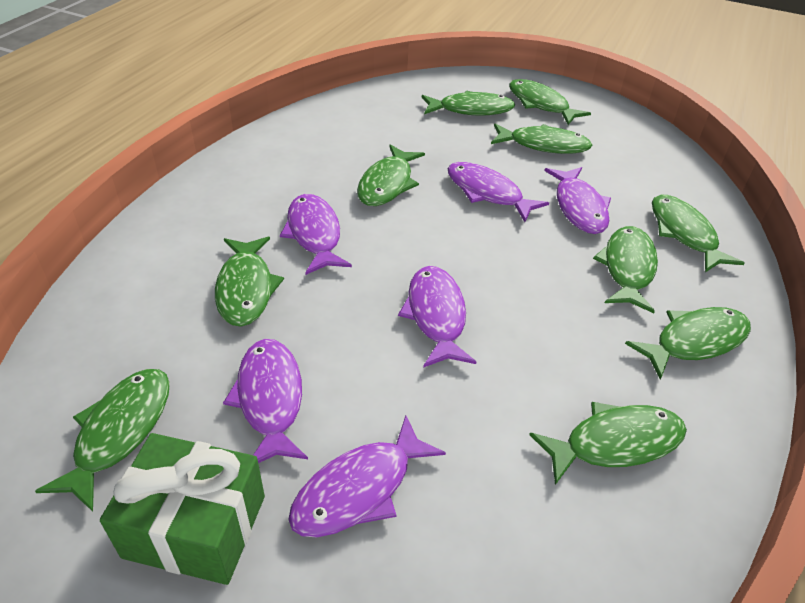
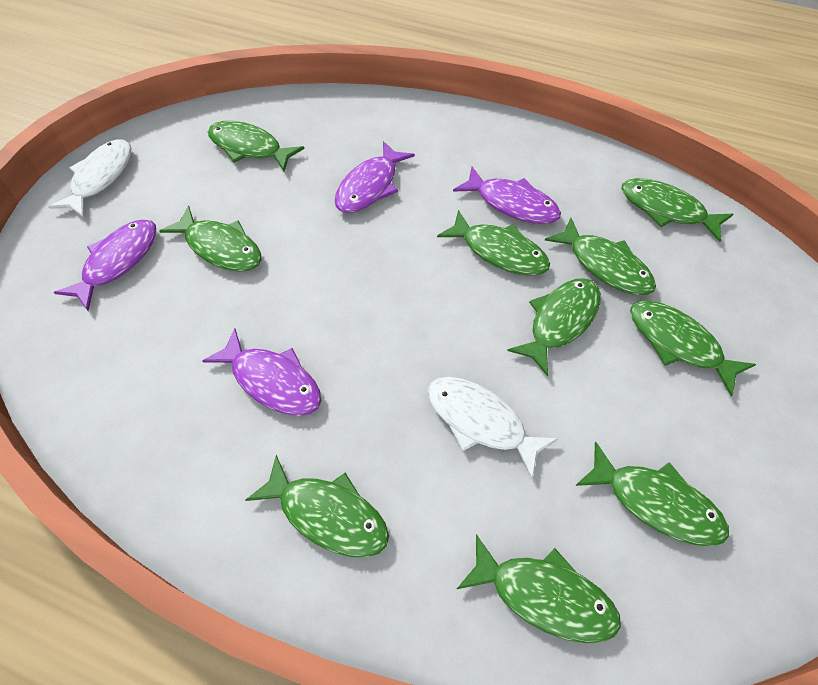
green gift: [100,433,265,585] = 1 -> none = 0
purple fish: [223,339,308,463] [280,194,352,275] [288,415,446,538] [398,266,476,368] [447,162,549,222] [544,167,611,234] = 6 -> [54,219,156,311] [202,328,321,416] [335,141,415,213] [453,167,561,224] = 4
white fish: none = 0 -> [48,139,131,217] [428,377,559,478] = 2

